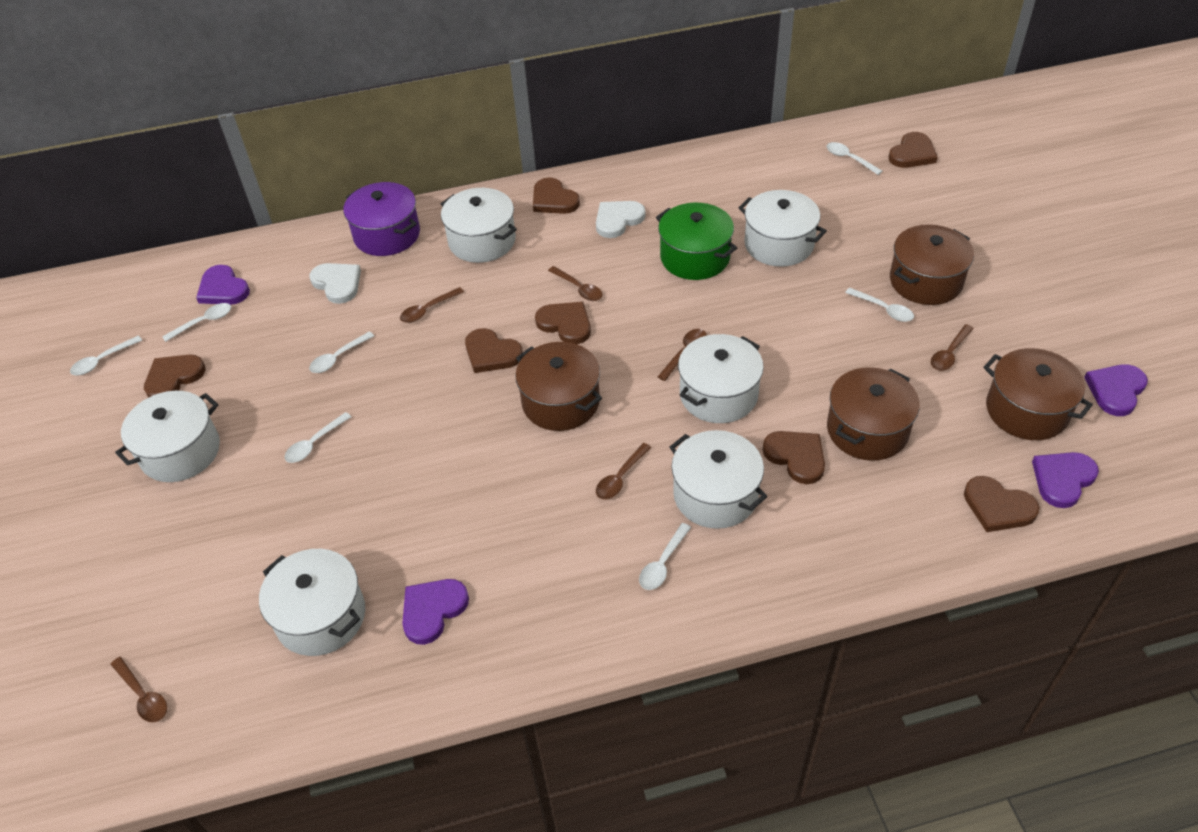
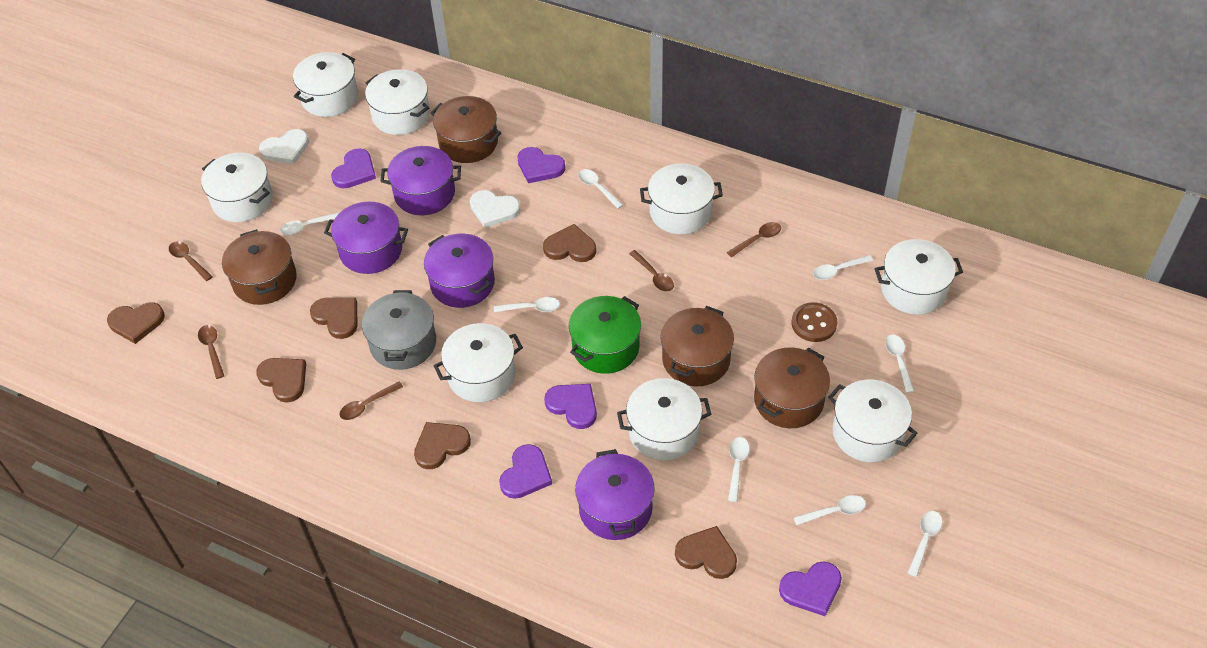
brown button: none = 0 -> [792,302,837,342] = 1
brown heart: [144,354,206,398] [465,328,523,373] [533,177,580,214] [535,302,591,344] [763,431,825,484] [888,132,938,168] [964,476,1040,532] = 7 -> [107,302,165,344] [256,358,306,403] [310,298,357,339] [414,422,471,469] [543,224,596,262] [675,526,737,579] = 6
brown spoon: [110,657,167,722] [400,287,464,323] [548,266,603,301] [596,443,651,499] [658,329,707,381] [931,324,974,371] = 6 -> [169,241,213,281] [198,325,224,379] [339,382,403,420] [629,250,674,291] [727,222,781,257] = 5
grey pot: none = 0 -> [362,290,436,370] = 1
purple heart: [196,265,250,305] [402,579,469,645] [1032,452,1099,508] [1084,364,1148,416] = 4 -> [331,148,376,188] [499,444,552,499] [517,147,565,183] [544,384,597,429] [779,562,842,616] = 5
purple pot: [344,182,420,256] = 1 -> [324,202,408,274] [380,146,461,215] [424,234,495,308] [575,449,655,540] = 4
white pot: [115,391,220,482] [259,549,365,656] [441,188,517,263] [670,430,767,529] [678,334,764,423] [738,190,827,267] = 6 -> [201,153,273,222] [293,52,358,117] [365,69,430,135] [434,323,523,402] [617,378,711,461] [640,163,723,234] [828,380,918,462] [874,239,963,315] = 8
white spoon: [70,335,142,375] [162,303,231,342] [285,412,351,463] [309,331,374,373] [639,523,691,590] [826,142,882,175] [845,288,914,322] = 7 -> [280,212,340,235] [494,297,560,312] [578,169,623,209] [728,437,750,502] [793,495,866,525] [813,255,873,280] [885,335,914,393] [908,511,942,577] = 8

